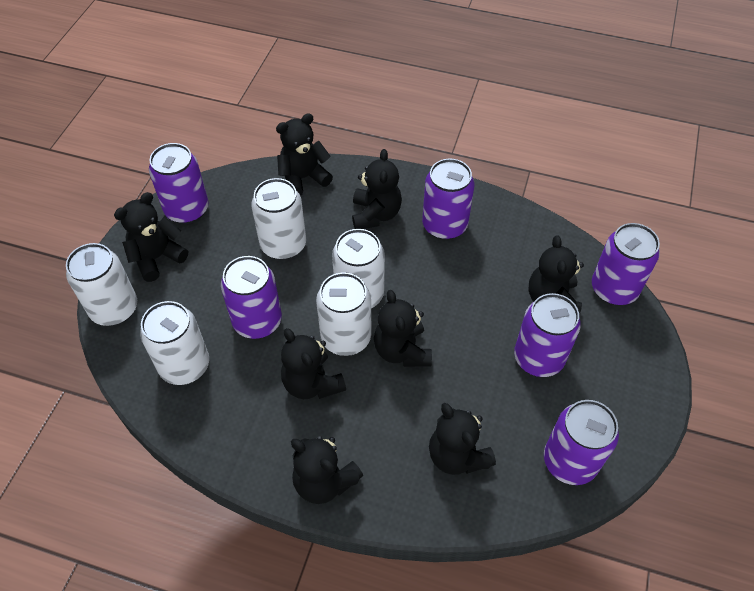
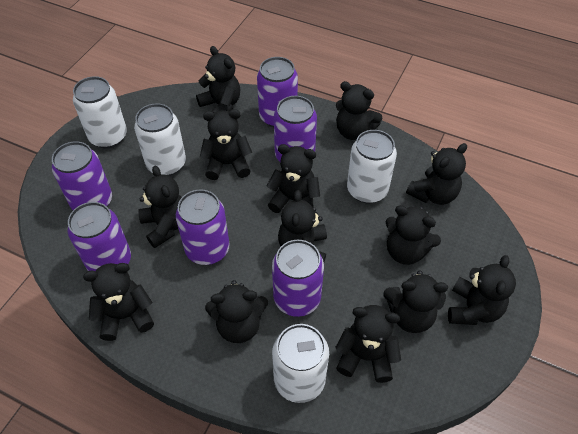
black teddy bear: [114,192,188,282] [276,113,333,196] [281,328,346,399] [291,436,363,504] [352,149,402,229] [374,290,432,367] [429,403,496,475] [529,235,584,316] = 8 -> [83,263,154,341] [138,166,182,248] [196,46,240,113] [200,109,252,180] [205,280,268,343] [267,144,320,213] [278,190,327,262] [335,305,401,383] [336,81,382,140] [383,271,448,333] [386,205,441,265] [406,143,467,205] [448,255,516,325] = 13
white can: [66,243,137,326] [140,301,209,385] [251,178,306,260] [316,272,372,356] [332,229,385,308] = 5 -> [73,76,127,148] [134,103,186,176] [272,324,329,403] [347,130,397,203] = 4

